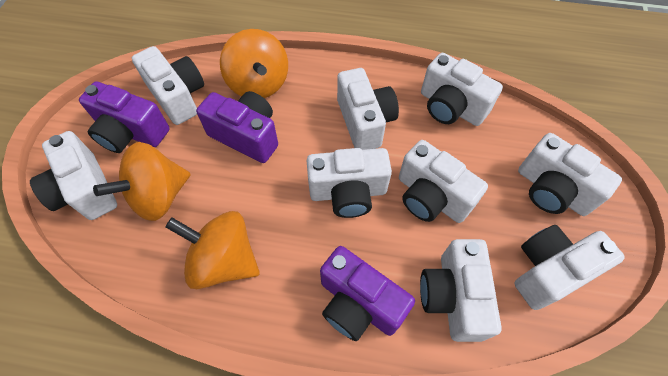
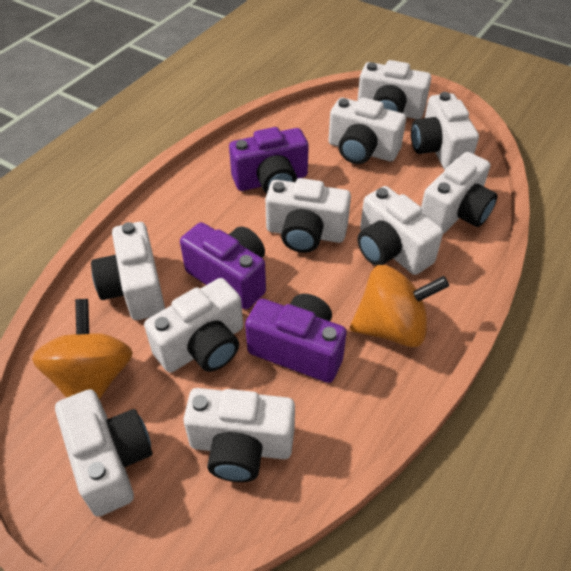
orange spinning top: [93,142,190,221] [165,211,260,289] [220,29,288,98] = 3 -> [32,299,133,400] [350,265,449,347] = 2
white camera: [30,131,117,220] [132,46,204,125] [307,148,392,218] [337,68,399,150] [399,140,488,223] [420,239,502,342] [421,53,503,126] [514,225,625,310] [518,133,622,216] = 9 -> [55,389,153,517] [91,222,165,320] [144,278,243,373] [183,388,295,482] [265,178,351,253] [328,97,406,164] [357,60,431,119] [358,186,443,275] [411,92,479,170] [421,152,498,234] = 10

